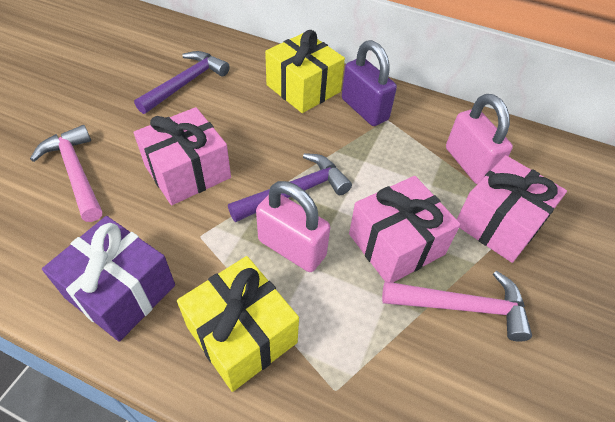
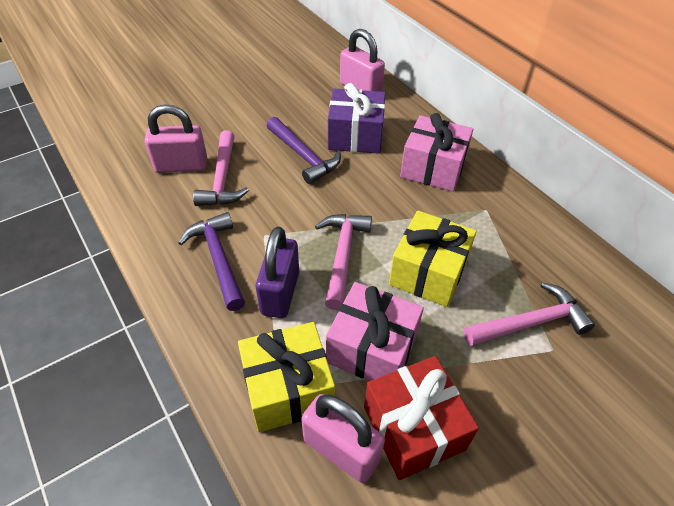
pink gift: [134,107,231,205] [349,176,461,283] [457,155,567,263] = 3 -> [326,282,424,381] [400,113,473,192] = 2
pink hammer: [30,125,102,222] [382,271,532,342] = 2 -> [193,130,249,206] [315,214,372,310] [464,282,595,346] = 3
pink padlock: [256,181,330,272] [446,94,513,184] = 2 -> [145,104,207,173] [301,394,385,483] [340,29,385,92] = 3
red gift: none = 0 -> [364,356,479,480] = 1

